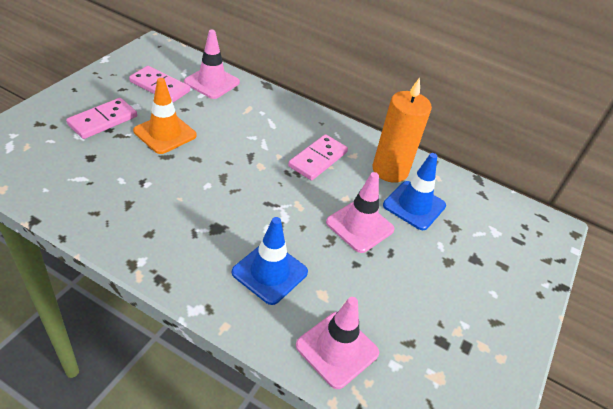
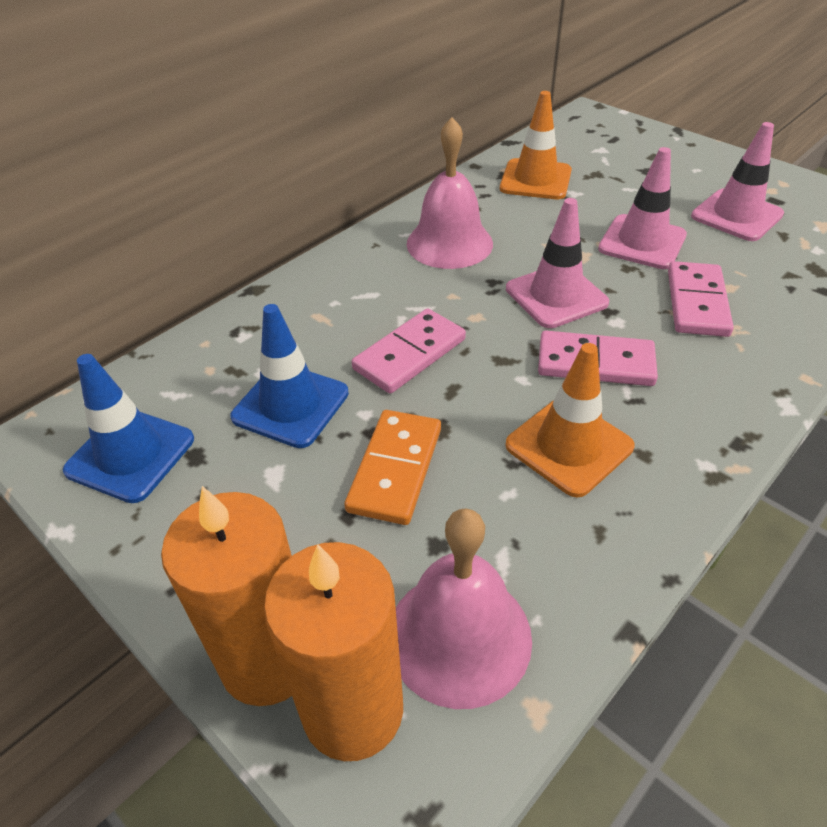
orange candle: [373,77,432,183] = 1 -> [161,486,292,706] [264,542,403,761] = 2
orange domino: none = 0 -> [344,410,441,525] = 1
orange traffic cone: [133,78,197,154] = 1 -> [500,91,572,199] [505,343,635,498] = 2
pink bell: none = 0 -> [396,508,532,709] [407,117,493,269] = 2

